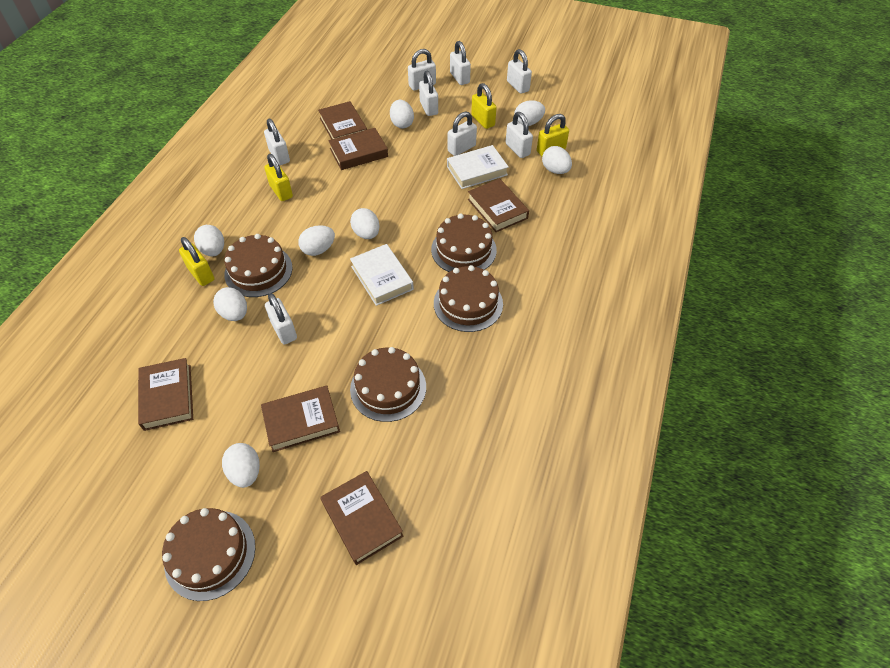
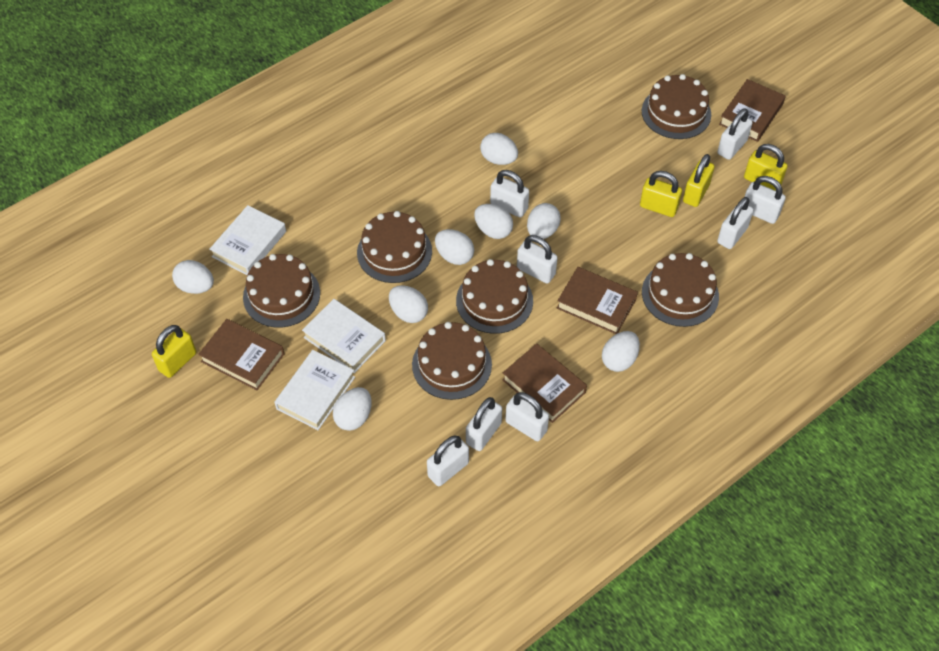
brown book: [138,358,193,431] [261,386,340,452] [318,101,367,140] [320,471,404,565] [328,128,388,170] [468,178,529,232] = 6 -> [198,319,284,390] [502,343,587,423] [557,267,638,334] [719,79,786,142] = 4
brown cake: [162,508,255,601] [224,234,293,297] [350,347,426,422] [431,214,497,272] [434,265,503,332] = 5 -> [243,254,320,328] [357,211,432,283] [412,322,492,400] [456,259,533,334] [642,74,711,139] [642,253,719,327] = 6
white book: [350,244,414,306] [447,145,509,189] = 2 -> [209,205,286,275] [274,350,355,430] [302,299,386,373] = 3

